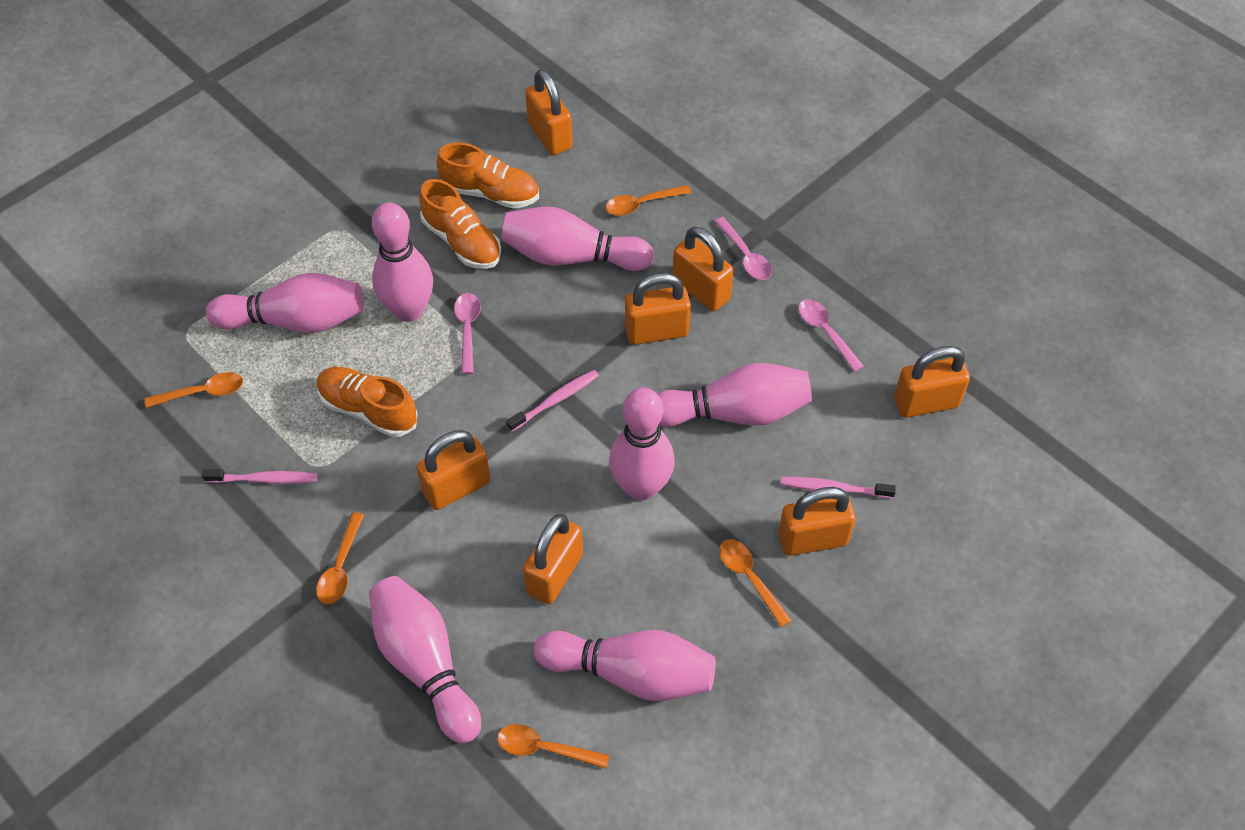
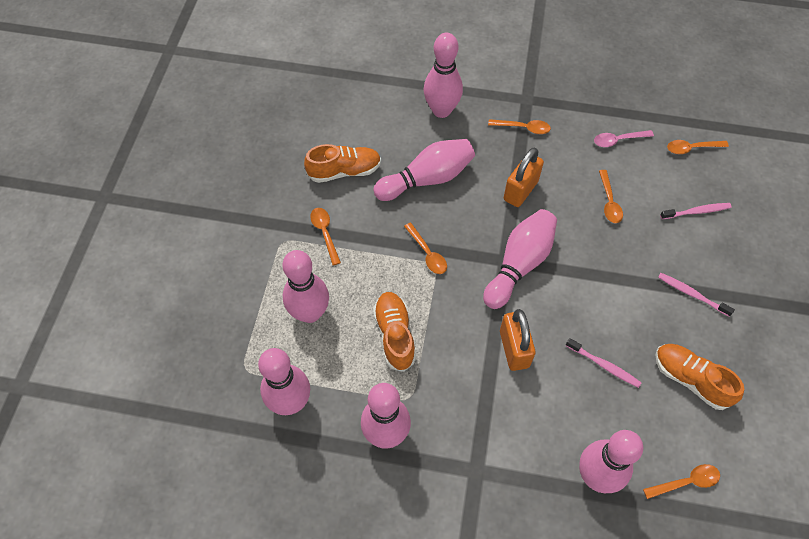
orange padlock: [416,430,491,510] [523,514,583,604] [525,69,573,155] [625,273,691,345] [673,227,734,311] [778,487,856,556] [894,346,970,418] = 7 -> [500,309,536,371] [504,147,544,207] = 2
orange spoon: [145,372,243,408] [316,512,364,604] [497,724,610,769] [606,185,691,216] [719,539,792,627] = 5 -> [310,208,341,265] [404,223,447,274] [488,119,551,134] [599,170,623,223] [643,464,720,499] [667,140,729,154] = 6
pink spoon: [454,293,481,374] [714,217,772,280] [799,299,864,372] = 3 -> [594,130,654,147] = 1

